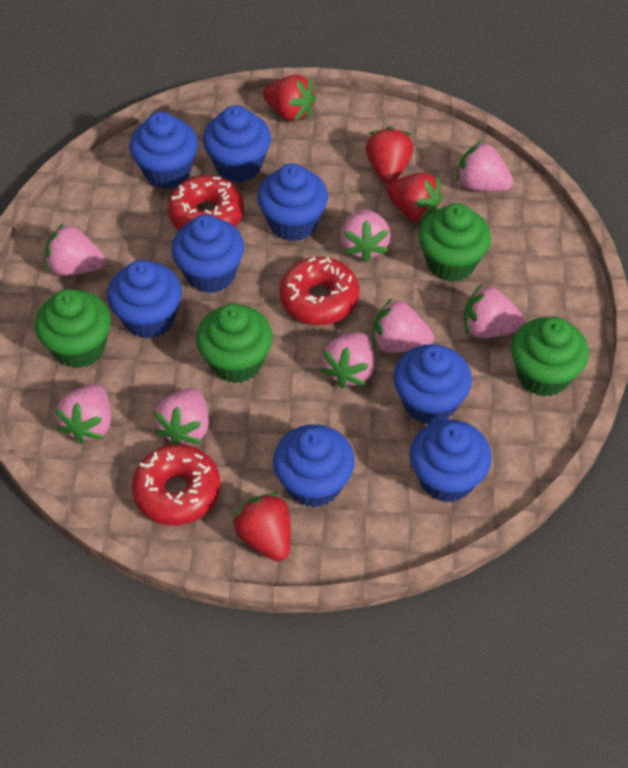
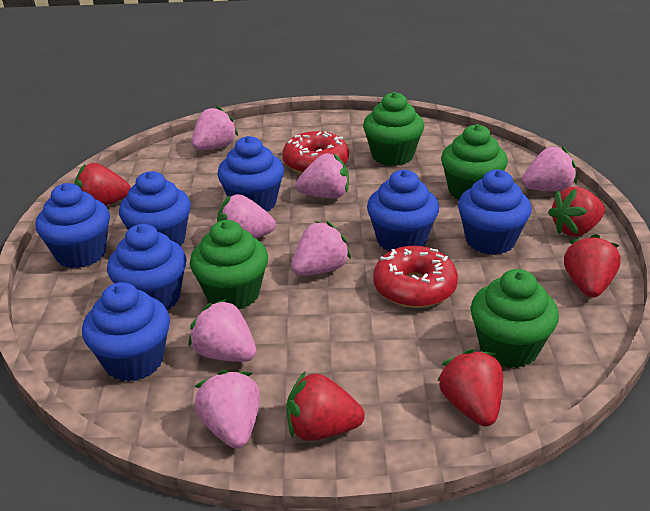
blue cupcake: [107,260,182,339] [130,112,198,189] [171,215,244,293] [203,105,271,182] [257,163,328,241] [273,424,355,508] [393,344,472,425] [410,419,492,502] = 8 -> [35,183,110,268] [82,282,170,382] [107,224,187,310] [119,171,191,246] [217,136,284,212] [367,170,439,252] [458,170,531,255] = 7
pink strawberry: [45,223,105,276] [55,384,111,444] [154,388,209,445] [321,332,375,388] [340,209,391,262] [373,298,434,353] [456,140,513,192] [464,284,525,338] = 8 -> [188,299,256,362] [192,106,238,150] [194,370,260,449] [217,194,276,238] [291,221,351,276] [296,153,349,199] [522,146,577,192] = 7
red donut: [131,444,221,526] [168,175,244,230] [279,257,359,325] = 3 -> [282,131,349,174] [373,246,458,308] = 2
red strawberry: [232,493,291,561] [263,75,316,122] [366,127,413,184] [386,173,443,223] = 4 -> [74,163,131,206] [287,372,365,441] [437,349,503,426] [548,187,605,236] [564,234,621,298] = 5

